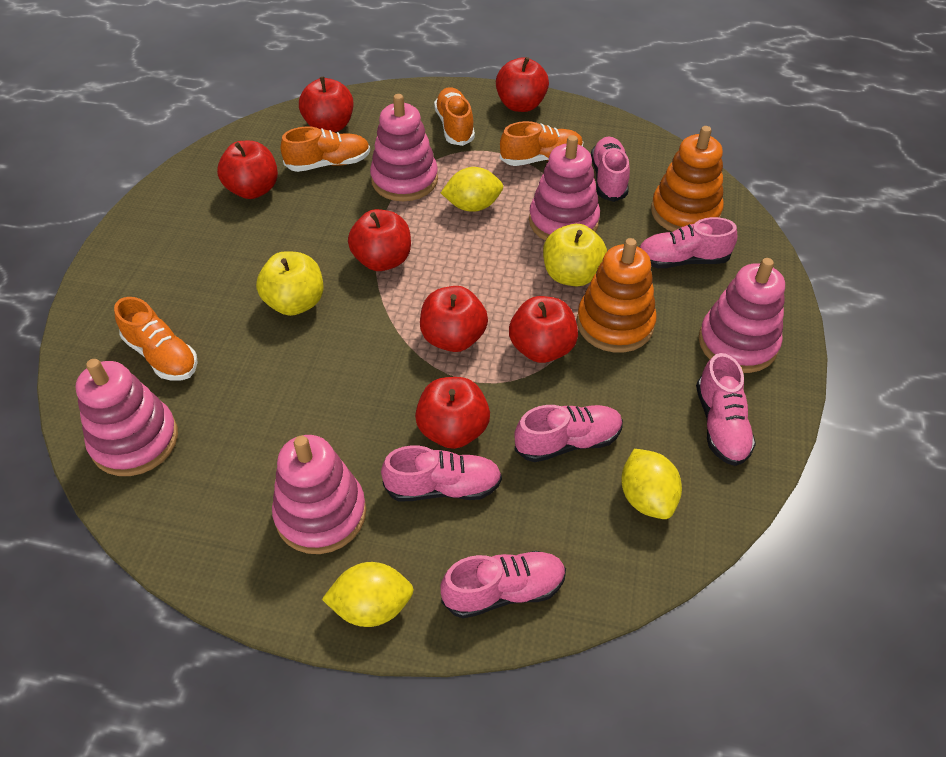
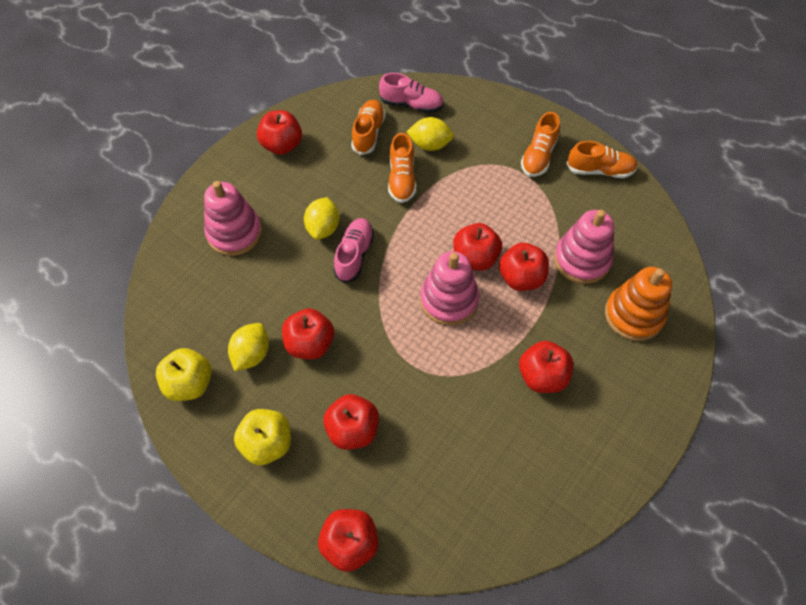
orange stacking toy: [577,238,657,353] [651,126,724,232] = 2 -> [605,267,672,341] = 1
pink shoe: [381,445,502,501] [441,551,566,618] [514,405,623,462] [591,137,630,202] [639,217,737,268] [696,353,756,466] = 6 -> [333,218,374,283] [379,73,444,113] = 2
pink stacking toy: [76,359,178,476] [272,435,366,554] [370,94,438,201] [529,135,600,241] [699,258,785,373] = 5 -> [204,181,262,256] [420,251,479,326] [554,210,614,284] = 3

